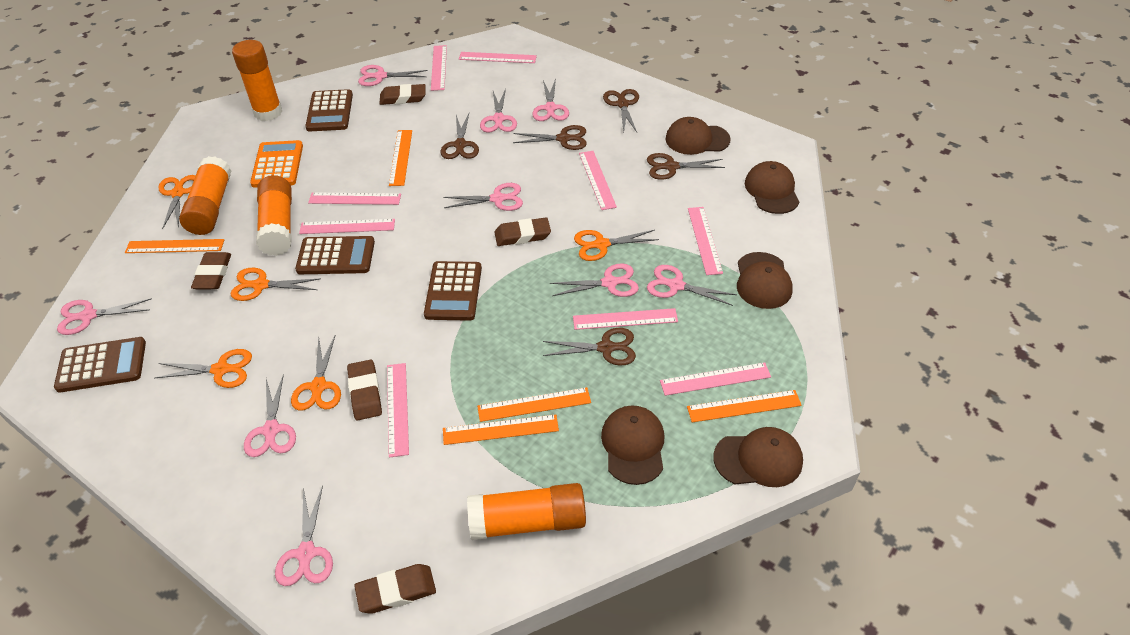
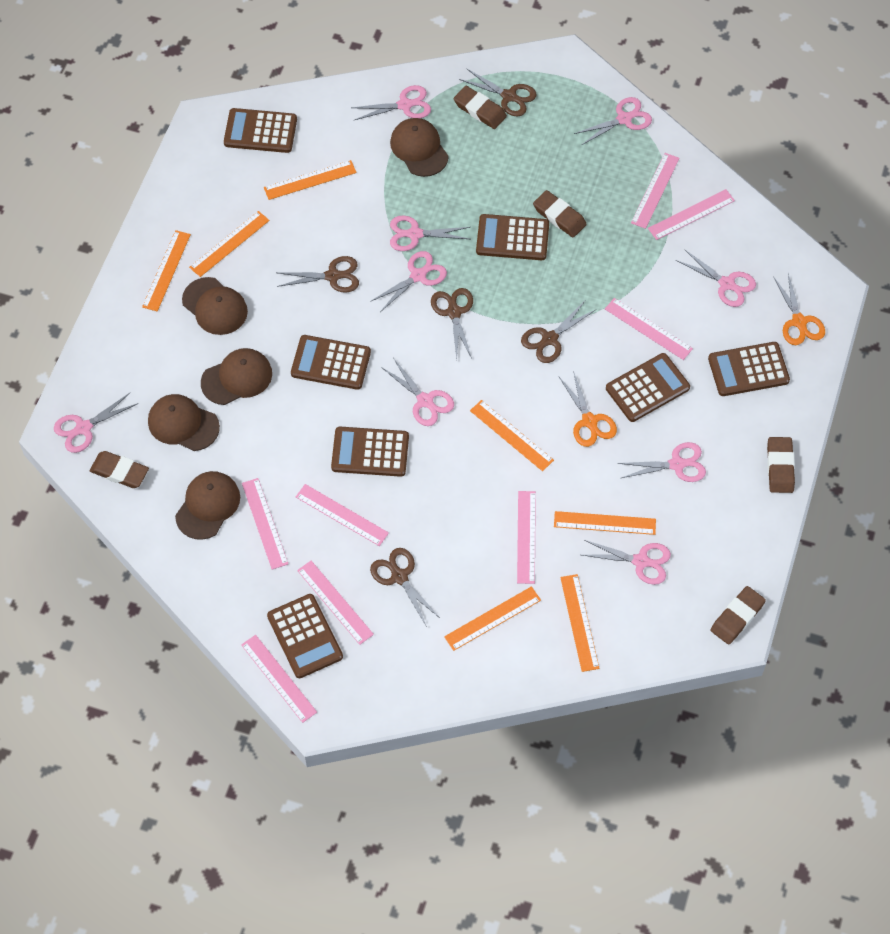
brown calculator: [54,337,146,393] [295,236,375,274] [305,89,353,132] [424,261,482,321] = 4 -> [224,108,297,153] [267,594,343,678] [291,335,371,390] [331,427,409,477] [476,214,549,260] [606,353,690,422] [708,342,790,396] = 7
orange calculator: [250,140,303,188] = 1 -> none = 0
orange glue stick: [179,156,231,235] [232,40,282,121] [256,175,292,256] [467,483,586,540] = 4 -> none = 0
orange ruler: [125,239,224,253] [389,130,412,186] [443,415,559,445] [477,387,591,422] [687,390,802,422] = 5 -> [142,230,191,311] [189,211,269,277] [264,160,356,200] [444,586,541,651] [470,400,554,471] [554,511,656,535] [560,574,599,672] = 7
orange scissors: [155,349,252,388] [158,175,196,229] [231,268,320,301] [291,336,341,411] [574,230,659,261] = 5 -> [559,371,617,447] [773,274,825,345] = 2
pink ruler: [299,219,395,234] [308,192,401,205] [387,363,409,458] [431,45,447,91] [459,52,537,63] [573,308,678,330] [579,151,617,210] [660,362,771,396] [688,207,723,275] = 9 -> [241,635,317,723] [242,478,288,570] [296,484,389,546] [297,561,374,645] [517,491,536,584] [605,298,693,360] [631,153,679,229] [648,189,735,240] = 8

